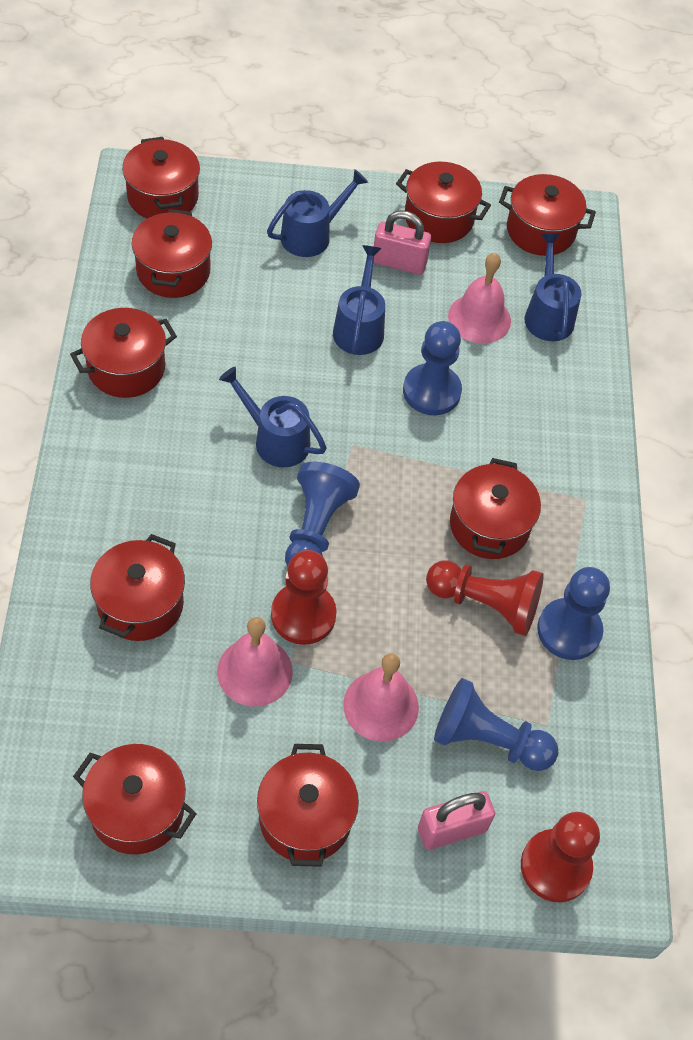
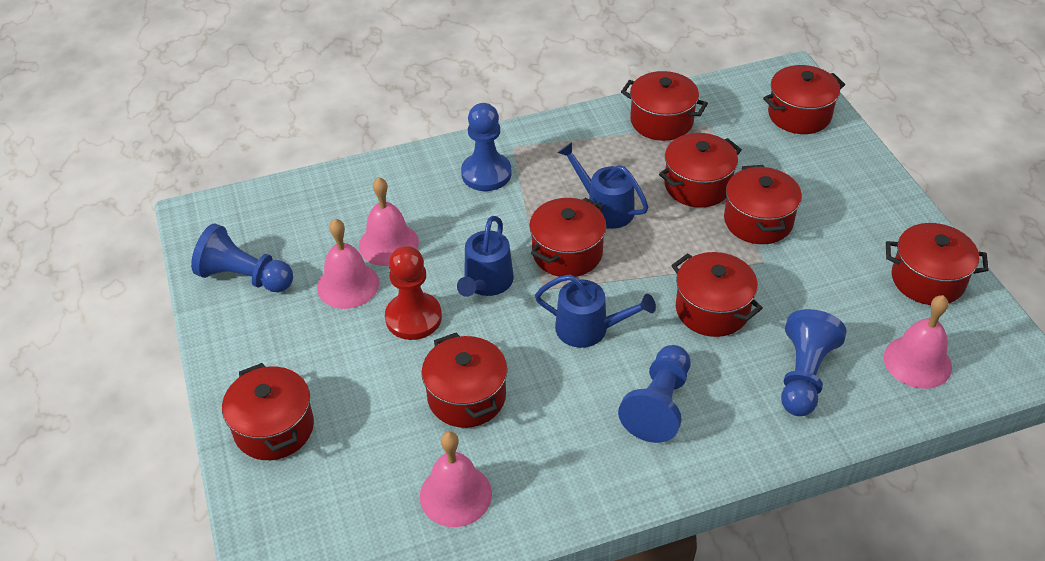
blue watering can: [219,367,327,468] [267,169,368,257] [333,245,385,355] [525,234,582,341] = 4 -> [457,216,514,297] [535,274,656,348] [558,142,648,229] = 3
pink bell: [217,617,293,707] [343,653,419,742] [448,253,511,344] = 3 -> [317,219,379,309] [359,177,419,266] [420,431,492,527] [884,295,952,389] = 4
pink padlock: [373,210,431,275] [418,791,495,850] = 2 -> none = 0
red pawn: [271,550,337,645] [426,561,544,636] [521,812,600,902] = 3 -> [385,246,442,340] = 1

